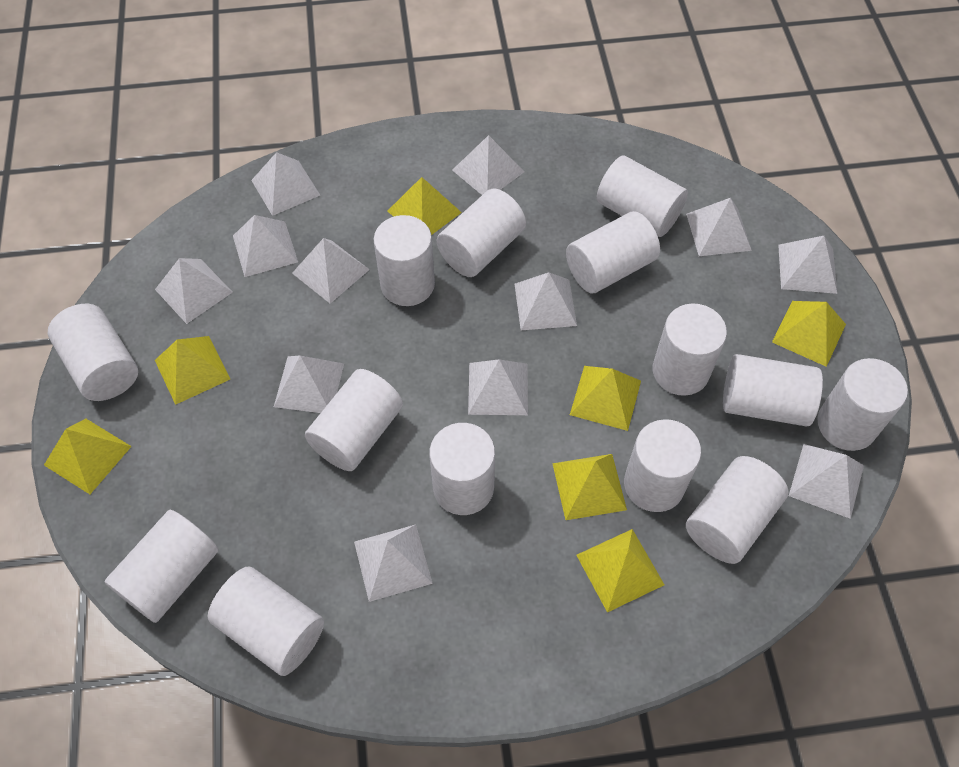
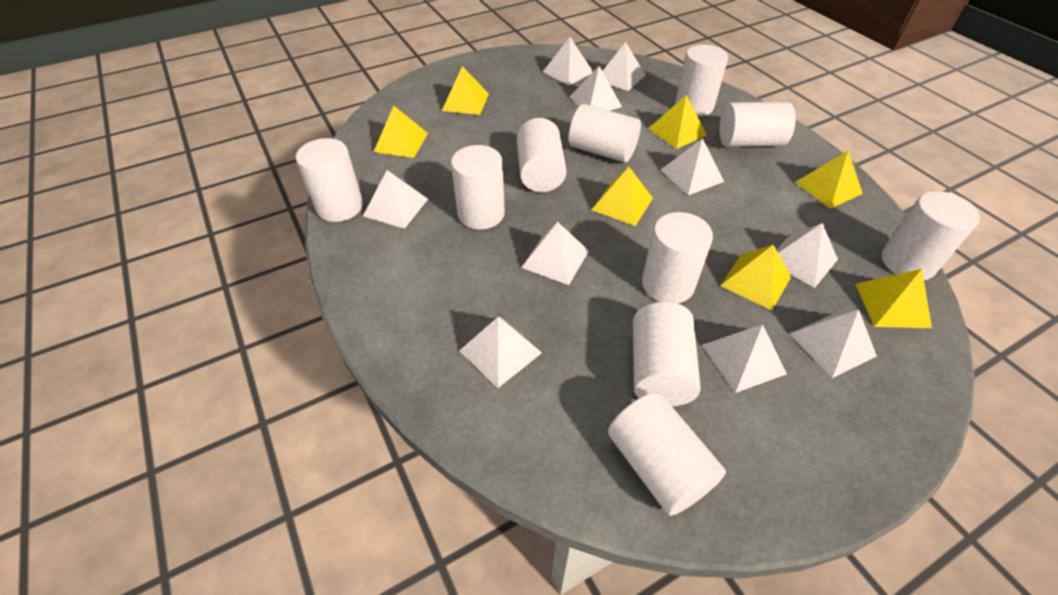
white cylinder: [48,304,138,401] [105,510,219,623] [208,566,324,676] [305,369,403,471] [374,215,435,306] [429,423,495,515] [437,189,526,277] [566,211,660,293] [597,155,688,237] [624,419,701,512] [653,304,727,396] [686,456,789,564] [723,354,823,426] [817,358,908,451] = 14 -> [296,138,363,222] [451,145,505,230] [517,118,567,192] [569,104,641,163] [608,392,726,516] [633,302,701,407] [642,212,713,303] [675,45,728,116] [720,102,796,147] [882,191,980,280] = 10
white pyramid: [155,258,233,324] [233,215,298,277] [251,152,320,216] [274,356,344,413] [292,238,370,303] [354,525,433,602] [452,135,524,195] [468,359,528,415] [515,272,577,330] [686,198,752,256] [778,236,837,294] [789,444,864,519] = 12 -> [363,170,428,229] [459,317,542,388] [521,222,589,285] [543,37,593,86] [570,66,622,111] [603,42,645,91] [661,138,724,195] [702,324,787,393] [776,223,838,288] [790,309,877,378] = 10

